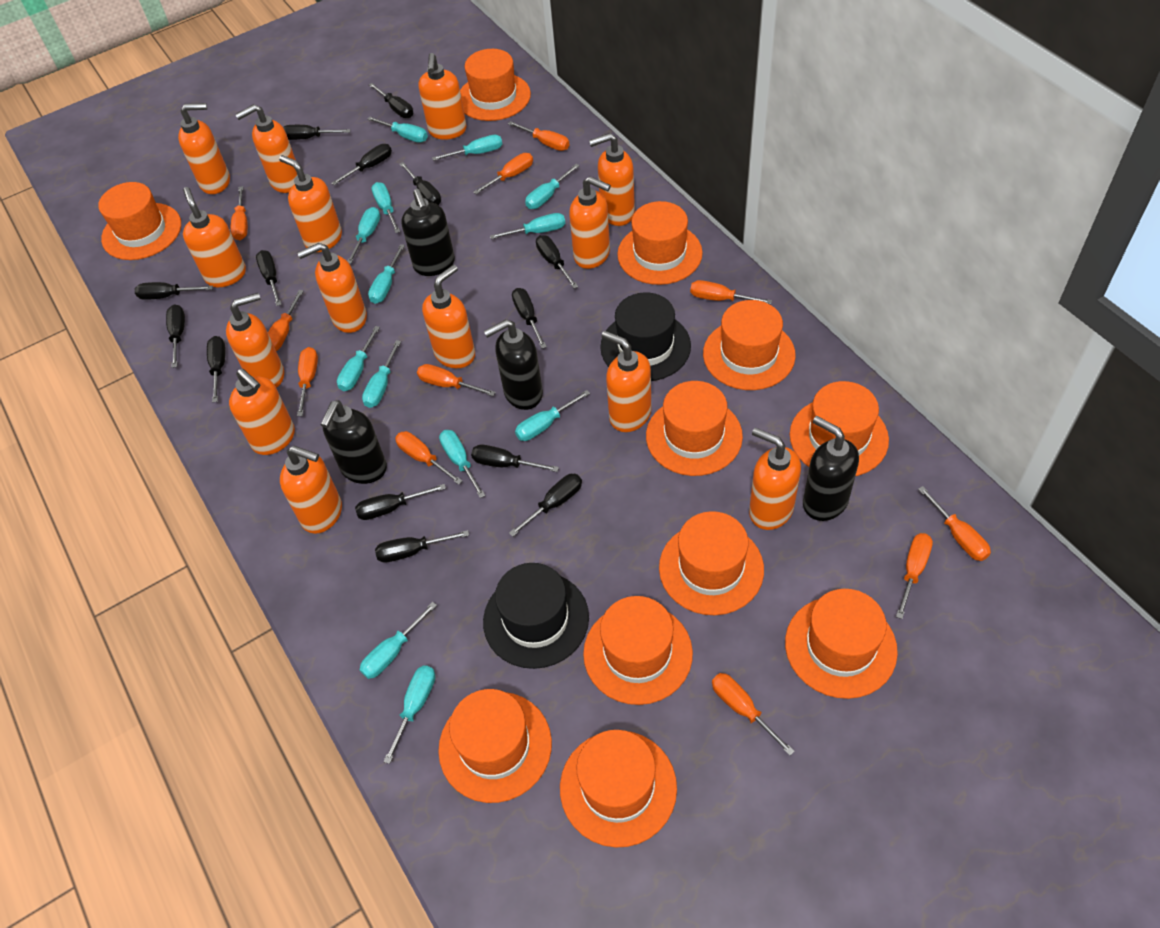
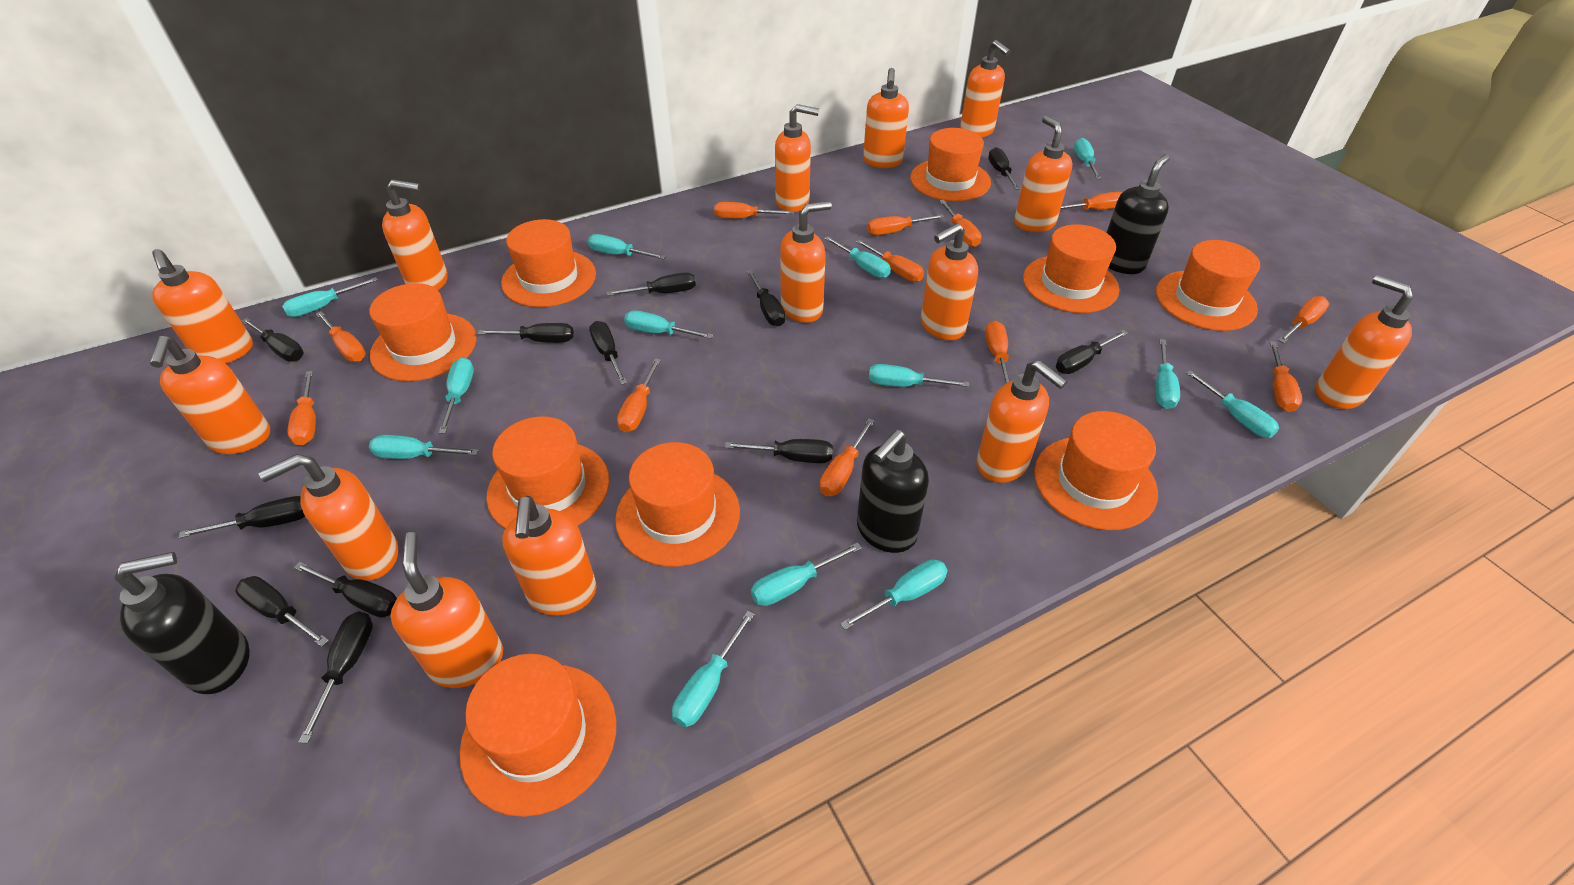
black hat: [483,563,589,669] [600,292,691,381] = 2 -> none = 0
black screwdriver: [135,282,213,300] [166,305,185,368] [207,336,226,403] [256,250,282,306] [283,125,351,140] [331,144,392,185] [355,484,446,520] [369,83,413,118] [375,530,469,562] [400,162,441,205] [471,445,559,472] [509,474,582,537] [512,288,547,349] [536,235,578,288] = 14 -> [179,496,305,538] [235,576,329,647] [241,318,304,361] [294,562,397,618] [298,611,373,743] [478,323,574,343] [589,321,627,385] [607,272,696,296] [724,439,833,463] [747,270,786,326] [988,147,1020,190] [1056,330,1128,374] = 12
black soap dispenser: [321,400,387,484] [401,189,455,276] [484,319,543,410] [803,416,859,521] = 4 -> [114,552,250,694] [857,430,929,553] [1106,154,1170,274] = 3
orange hat: [98,182,181,260] [438,689,552,803] [460,49,531,121] [560,730,677,848] [583,596,693,705] [617,201,703,285] [646,381,743,476] [659,511,764,615] [703,300,796,390] [785,589,898,699] [790,381,889,476] = 11 -> [369,283,477,381] [460,654,616,817] [486,416,610,529] [501,219,596,307] [615,442,740,567] [910,128,991,202] [1023,224,1119,313] [1034,411,1158,530] [1156,240,1260,331] = 9
orange screwdriver: [231,186,248,240] [268,290,304,351] [297,347,318,416] [395,431,462,485] [417,364,496,396] [473,153,533,194] [508,121,570,151] [690,280,772,304] [712,673,795,756] [896,533,933,619] [918,486,991,561] = 11 -> [287,371,316,445] [316,311,366,362] [617,358,661,432] [714,202,794,219] [820,418,875,496] [856,239,924,282] [867,214,944,235] [939,199,981,247] [985,320,1010,384] [1061,192,1123,210] [1270,341,1302,412] [1278,296,1329,343] = 12

